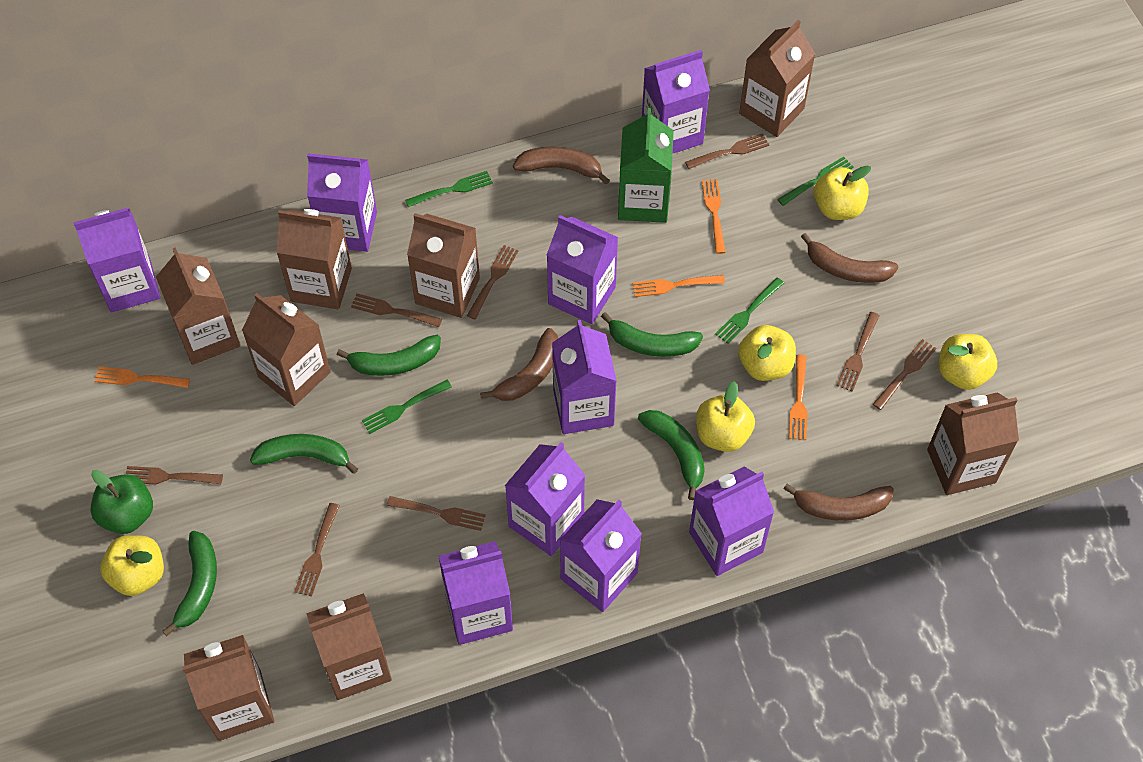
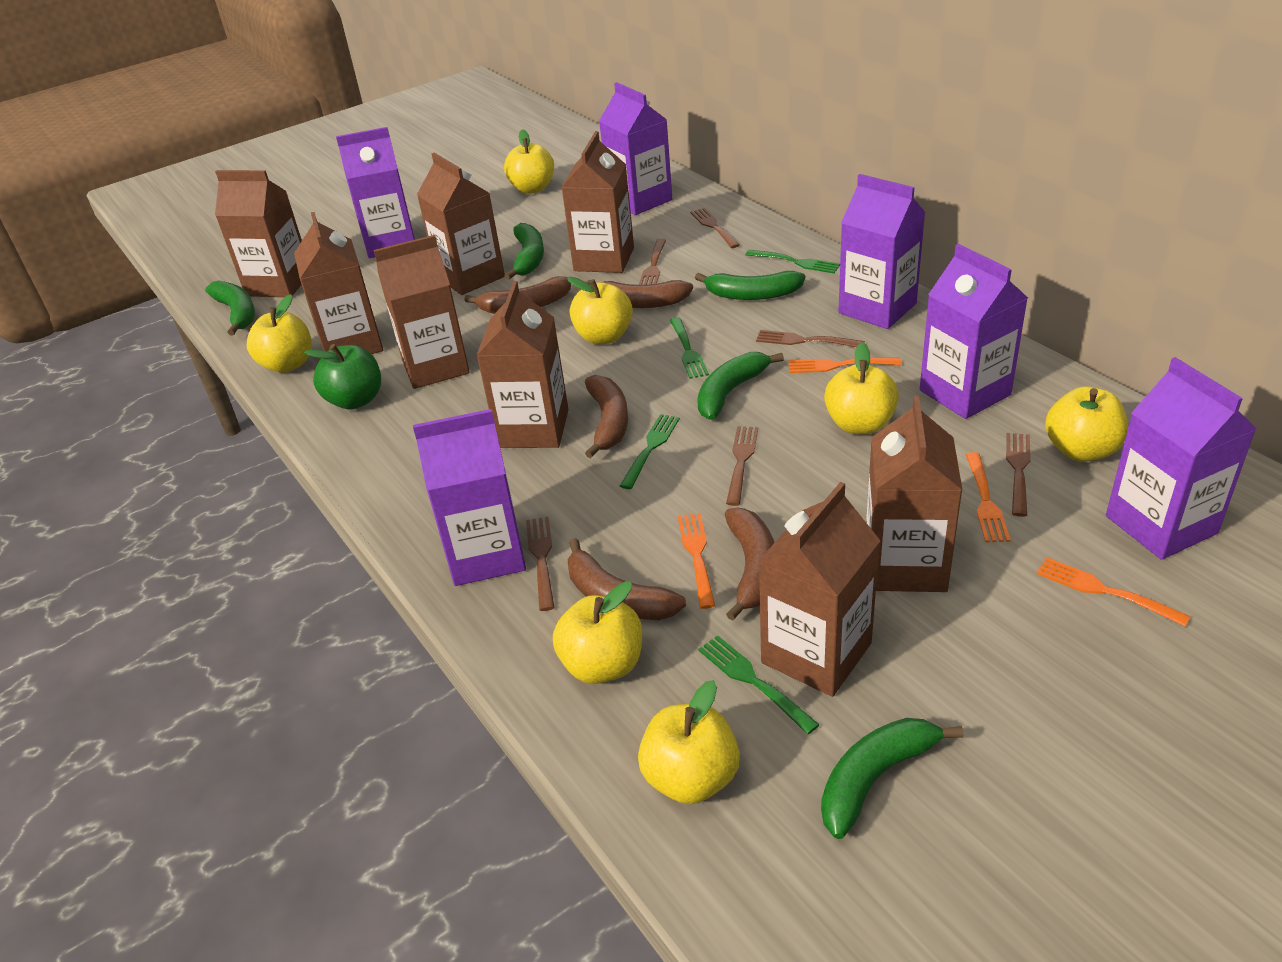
brown banana: [480,328,558,401] [513,147,610,185] [783,484,894,521] [801,233,899,283] = 4 -> [465,276,571,314] [568,538,686,620] [585,375,628,458] [587,280,693,308] [725,507,774,621] = 5
brown fork: [126,466,223,485] [294,503,340,596] [351,294,442,327] [387,496,486,531] [467,245,518,320] [685,133,769,169] [836,312,880,392] [873,339,936,410] = 8 -> [526,517,555,611] [639,238,666,285] [690,208,740,248] [726,426,758,506] [756,330,865,347] [1006,433,1031,517] = 6
green carton: [618,108,674,223] = 1 -> none = 0
purple carton: [74,208,160,312] [307,153,377,252] [438,541,513,645] [505,442,585,556] [547,215,618,324] [552,320,617,434] [560,499,642,612] [642,50,710,153] [689,467,774,576] = 9 -> [336,127,415,258] [413,409,526,586] [599,82,672,215] [838,174,926,329] [920,244,1028,419] [1106,357,1257,560] = 6
yellow apple: [100,535,164,596] [696,381,755,452] [738,325,796,381] [814,165,871,220] [938,334,997,390] = 5 -> [247,294,312,373] [504,129,554,194] [553,581,642,684] [567,277,633,344] [638,680,740,804] [824,342,899,434] [1045,386,1128,462] = 7

